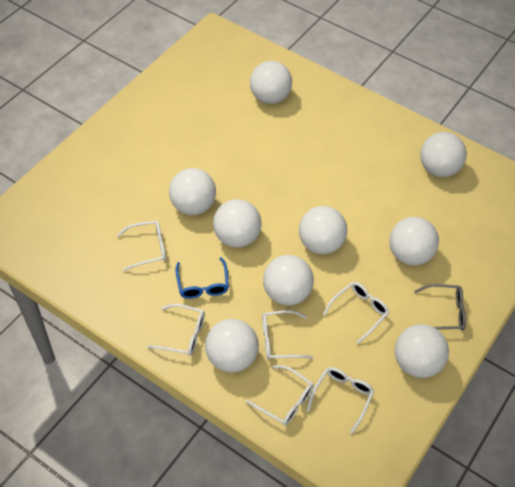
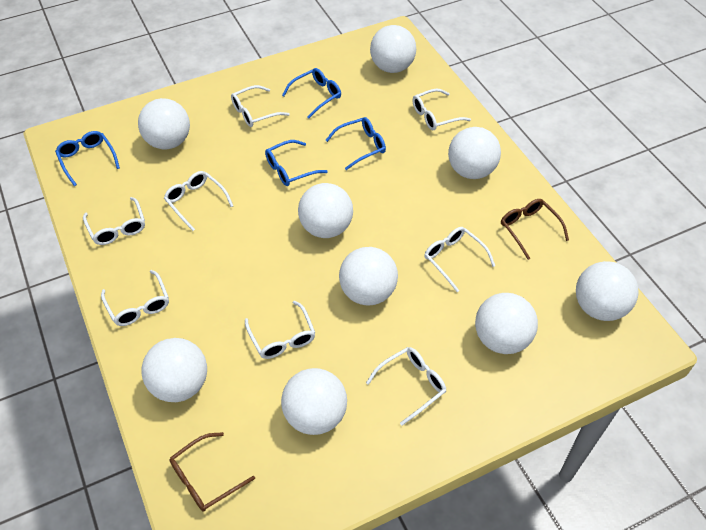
blue glasses: [175,257,229,299] = 1 -> [55,131,120,186] [265,140,328,186] [282,68,341,118] [326,117,386,170] = 4
brown glasses: none = 0 -> [169,432,255,512] [501,199,569,260] = 2
grey glasses: [414,284,466,330] = 1 -> none = 0
white glasses: [117,220,166,271] [147,304,205,356] [246,365,314,426] [262,310,313,360] [306,367,374,434] [323,282,389,344] = 6 -> [83,197,145,245] [101,270,169,326] [164,171,233,231] [231,85,290,127] [245,301,315,359] [366,347,446,426] [413,89,471,130] [424,227,495,292] = 8

